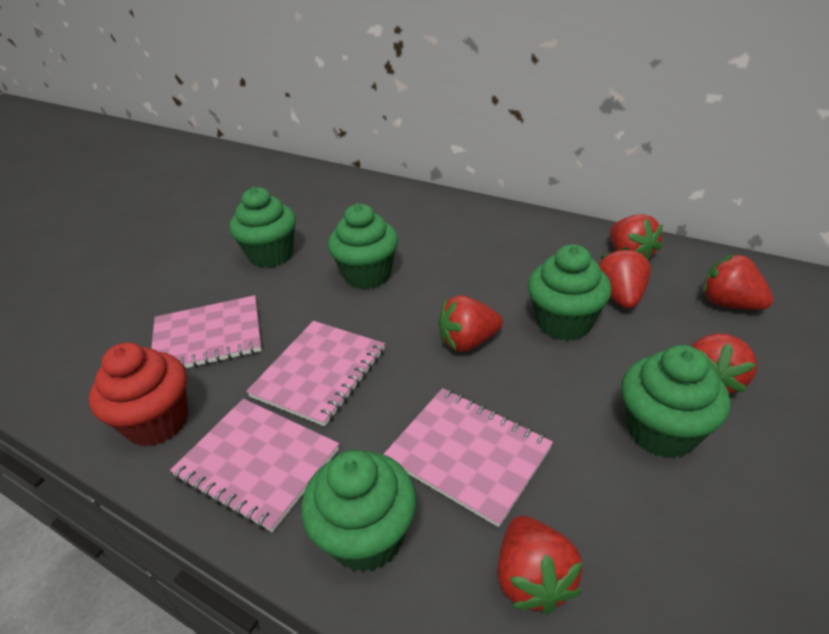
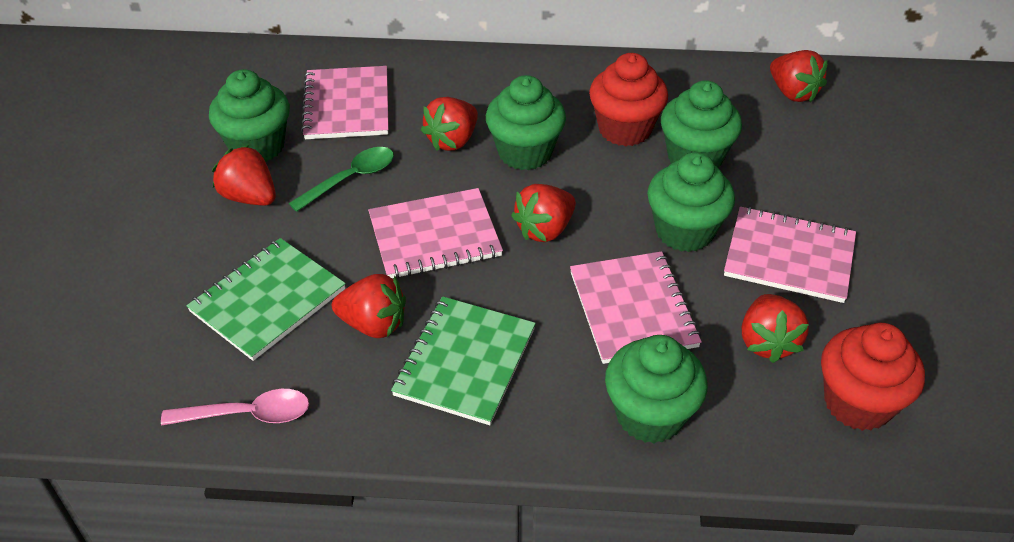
green notebook: none = 0 -> [186,238,346,361] [391,296,536,425] = 2
green spoon: none = 0 -> [289,147,394,212] = 1
pink spoon: none = 0 -> [161,389,309,426] = 1
red cupcake: [89,343,188,446] = 1 -> [589,53,668,146] [821,323,925,431] = 2

